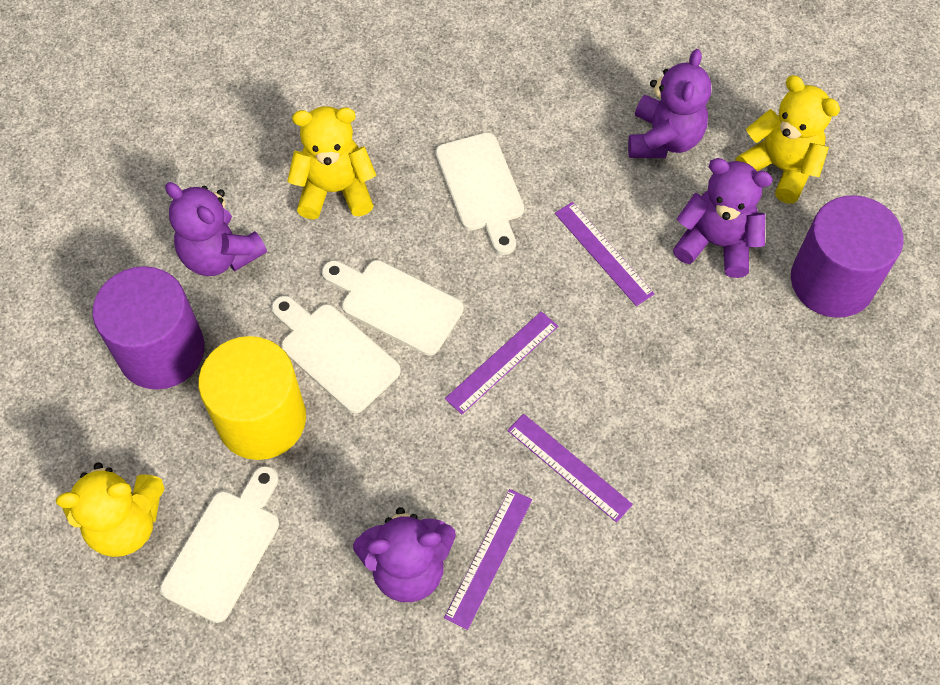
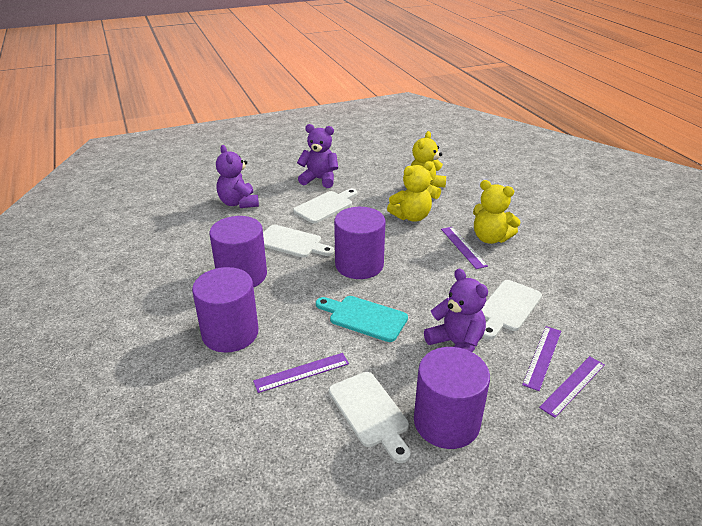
purple cylinder: [93,266,205,390] [791,195,903,318] = 2 -> [192,267,259,353] [209,216,267,287] [334,207,386,279] [414,347,490,449] = 4
purple teddy bear: [165,182,267,276] [353,507,456,602] [628,49,711,158] [673,158,773,278] = 4 -> [216,145,259,208] [297,124,338,188] [424,269,488,352] = 3
turquoise cutting board: none = 0 -> [316,296,408,342] = 1
yellow cylinder: [198,336,306,460] = 1 -> none = 0

